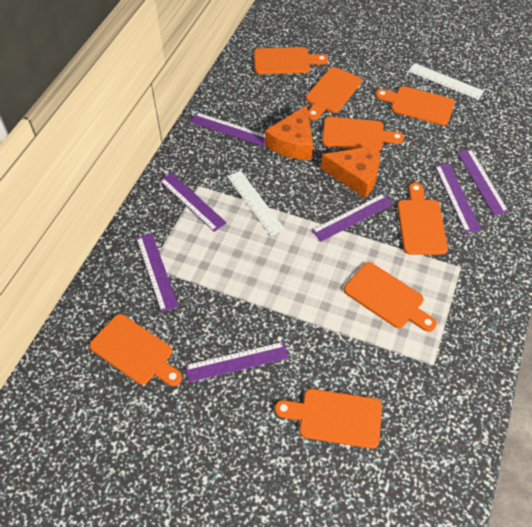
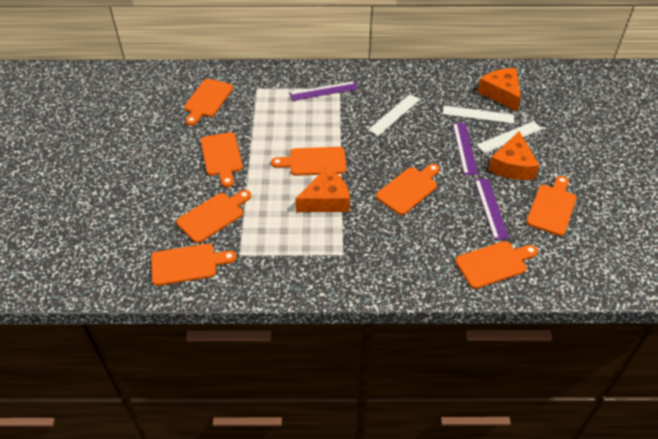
orange cheese: [265,105,313,160] [321,145,380,198] = 2 -> [295,167,350,212] [477,68,521,111] [488,131,540,180] = 3
purple ruler: [136,233,178,312] [159,173,227,232] [185,342,288,382] [190,112,265,146] [312,193,393,242] [435,163,481,233] [457,149,509,216] = 7 -> [289,81,358,101] [453,123,478,175] [475,179,509,240] = 3
white ruler: [227,170,285,236] [408,63,484,100] = 2 -> [368,94,420,136] [443,106,514,124] [477,121,542,153] = 3

